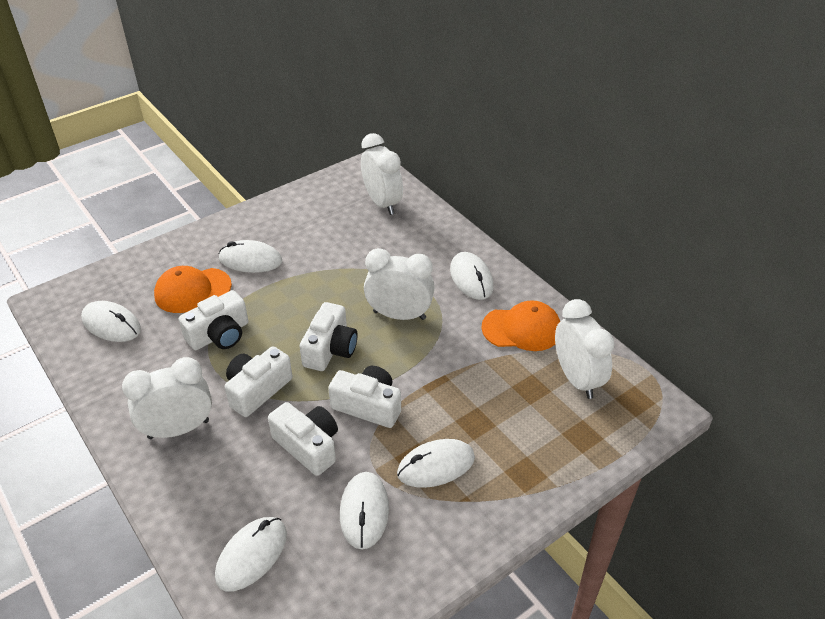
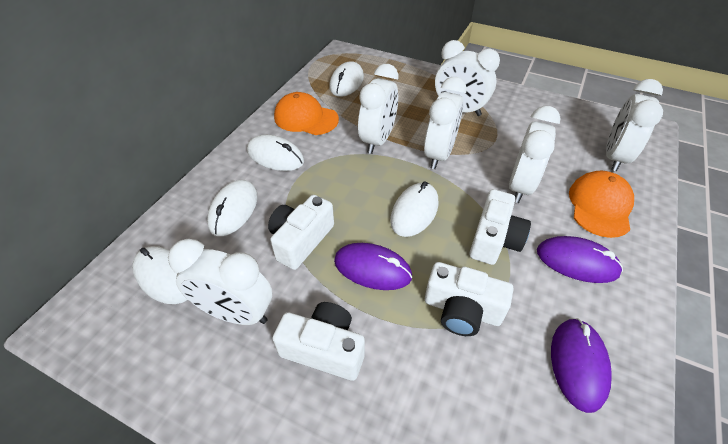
purple mouse: none = 0 -> [334,243,413,290] [537,236,623,283] [551,318,612,413] = 3
white camera: [179,290,248,350] [225,346,293,417] [268,402,338,476] [299,302,357,371] [328,366,401,428] = 5 -> [268,195,334,270] [273,302,365,381] [425,262,513,336] [469,189,531,265] = 4
white clock: [122,357,212,439] [361,133,403,215] [364,248,435,320] [555,299,615,399] = 4 -> [168,239,272,325] [358,64,398,154] [424,77,467,169] [435,40,500,116] [509,106,561,203] [606,79,663,171] = 6
white mouse: [81,301,141,342] [215,517,287,592] [219,240,282,273] [340,472,389,549] [397,439,475,488] [450,252,493,300] = 6 -> [132,246,188,304] [207,180,257,236] [247,135,304,171] [329,61,364,97] [390,181,438,237] = 5

